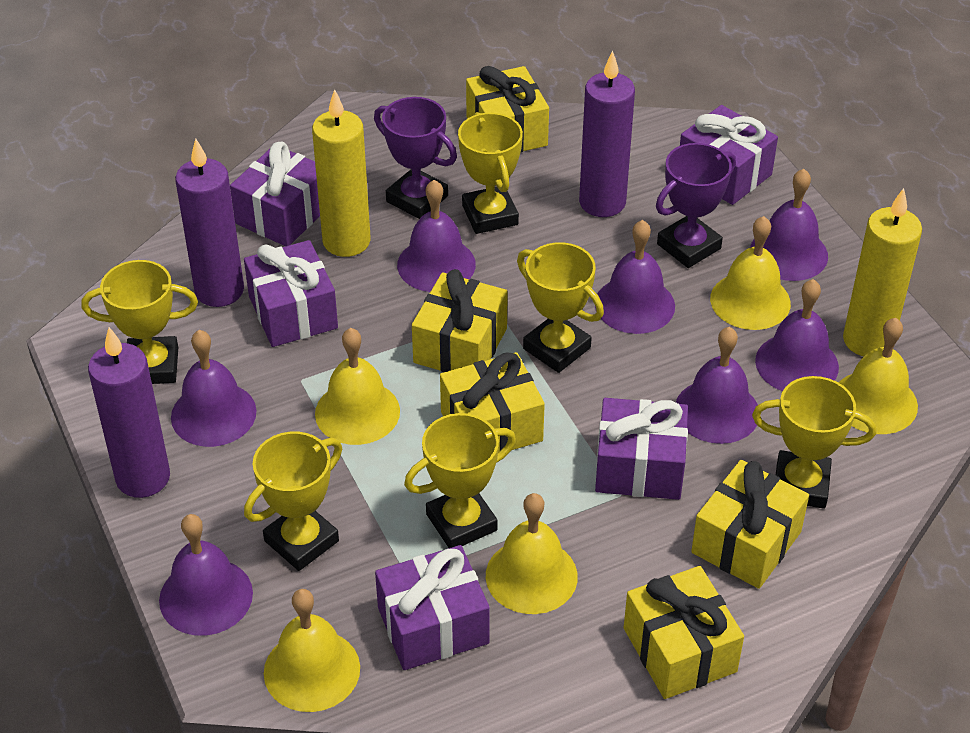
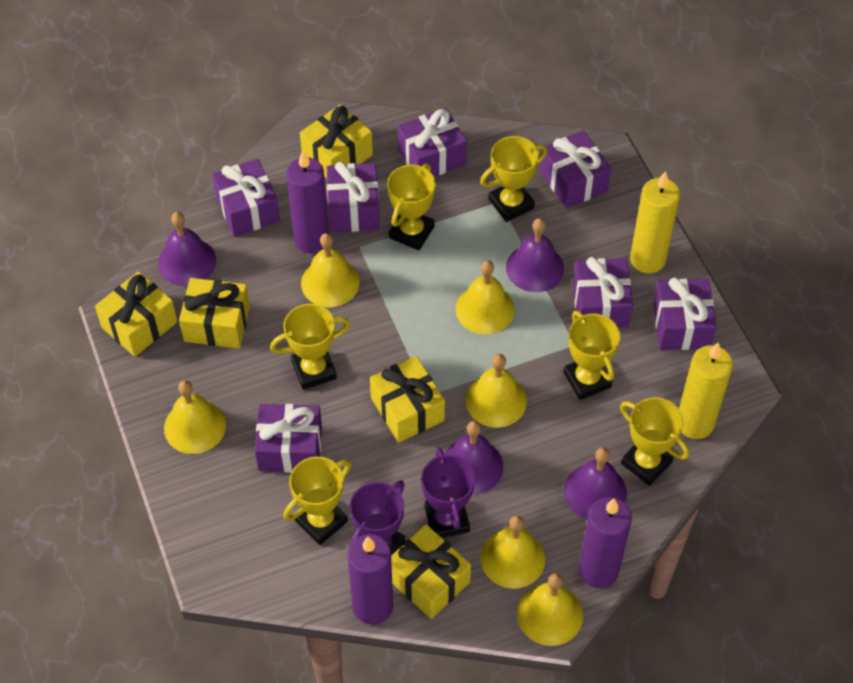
purple bell: [159,514,253,636] [171,330,257,447] [397,180,476,292] [595,220,675,334] [676,327,758,444] [750,169,828,281] [755,279,839,391] = 7 -> [158,212,216,286] [444,421,503,494] [506,218,564,292] [564,447,627,520] = 4
purple gift: [230,142,320,246] [244,240,338,347] [375,545,490,670] [595,398,688,500] [680,105,778,205] = 5 -> [212,159,280,237] [255,404,322,473] [326,162,380,232] [398,108,467,177] [540,130,611,209] [573,257,633,328] [653,277,716,350] = 7
yellow bell: [264,589,360,712] [315,328,400,445] [486,493,578,614] [710,216,791,330] [839,318,918,434] = 5 -> [164,380,226,454] [301,233,360,307] [455,260,515,334] [466,354,527,428] [480,516,545,589] [517,573,583,646] = 6

